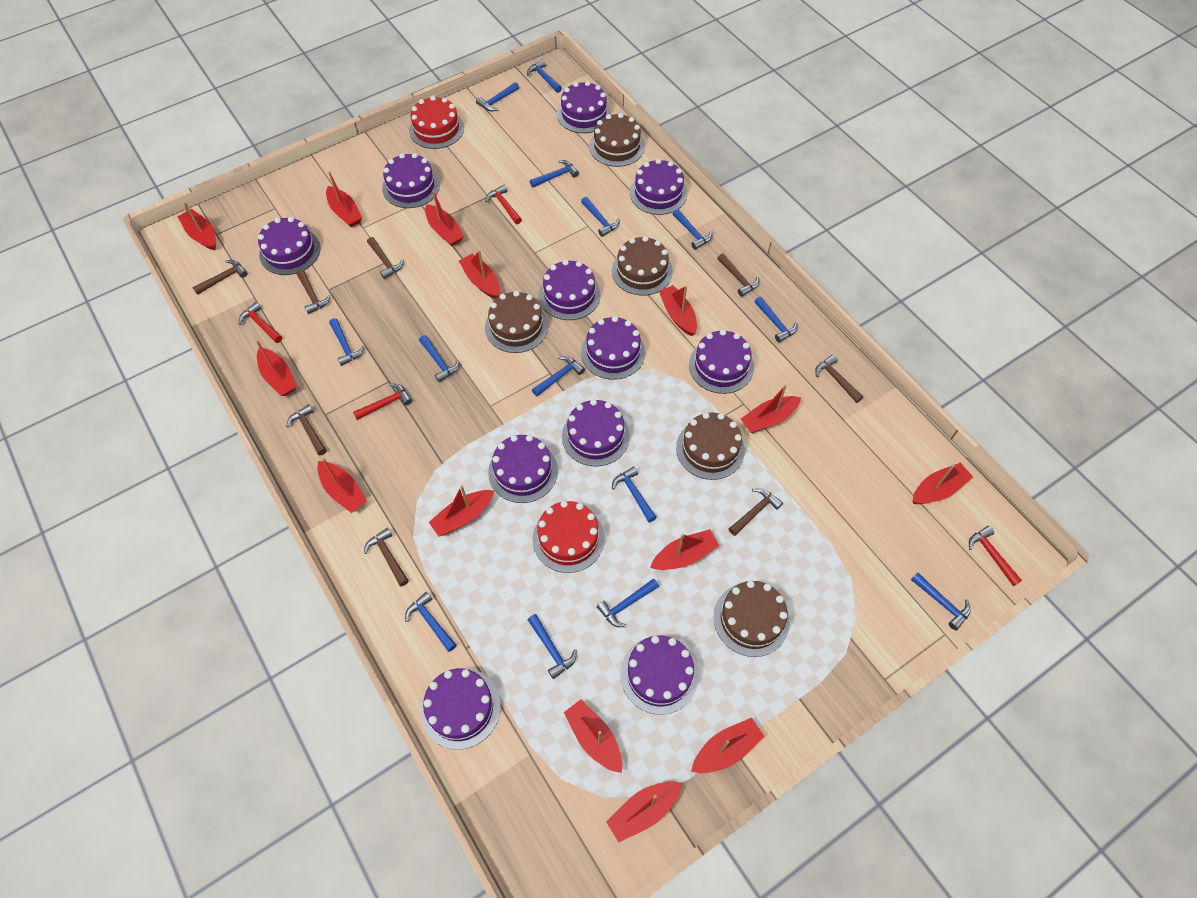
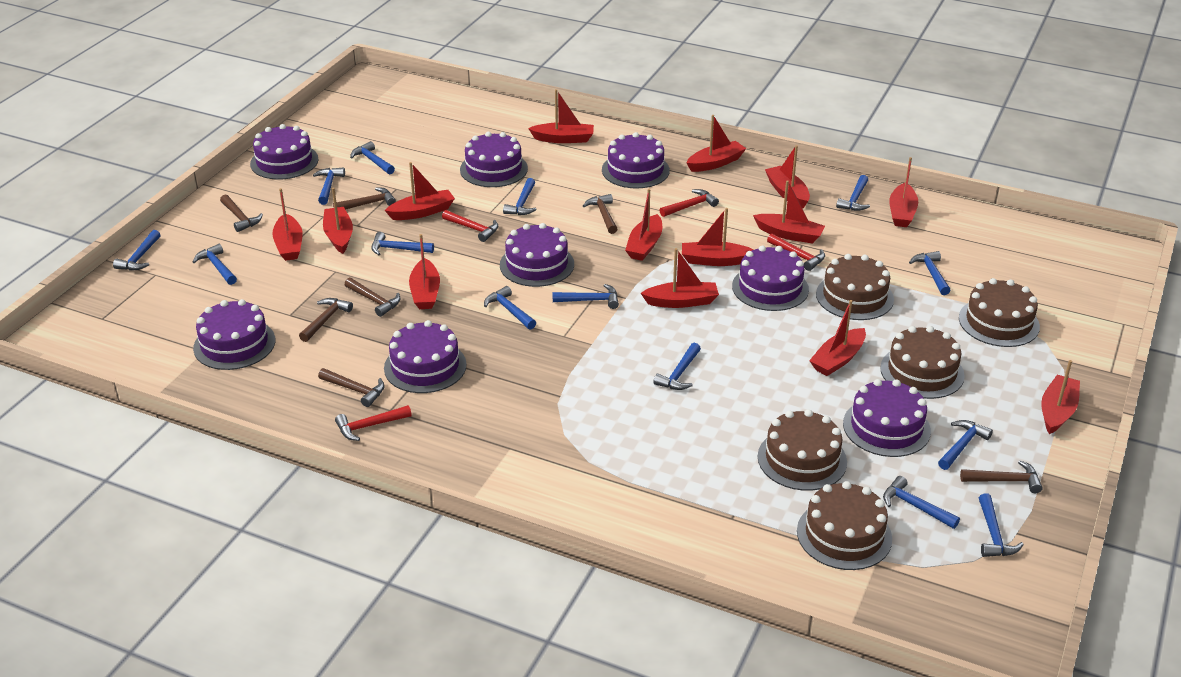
brown hammer: [192,260,248,295] [286,404,327,455] [296,269,331,314] [364,528,409,586] [367,237,404,279] [717,254,759,297] [729,488,783,536] [815,355,863,403] = 8 -> [220,194,263,232] [299,298,353,342] [318,368,385,407] [333,187,396,210] [345,278,400,317] [583,194,618,234] [960,460,1043,493] = 7
purple cake: [258,217,320,275] [382,153,440,208] [421,668,501,750] [488,435,558,503] [539,260,601,320] [557,81,611,133] [562,399,630,467] [581,316,645,380] [620,636,699,715] [630,159,687,215] [689,330,754,394] = 11 -> [193,299,275,370] [250,124,319,180] [384,320,466,393] [460,132,528,187] [500,223,574,287] [602,132,670,189] [732,246,809,311] [843,379,931,457] = 8
red cake: [409,96,464,149] [532,501,605,573] = 2 -> none = 0

